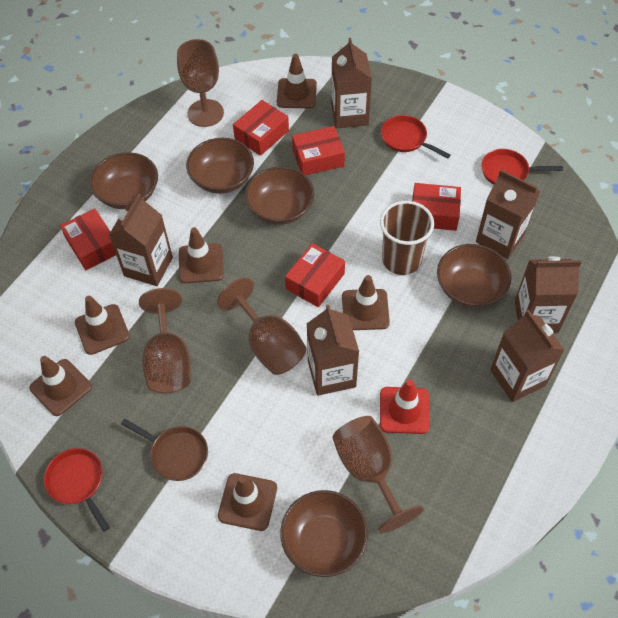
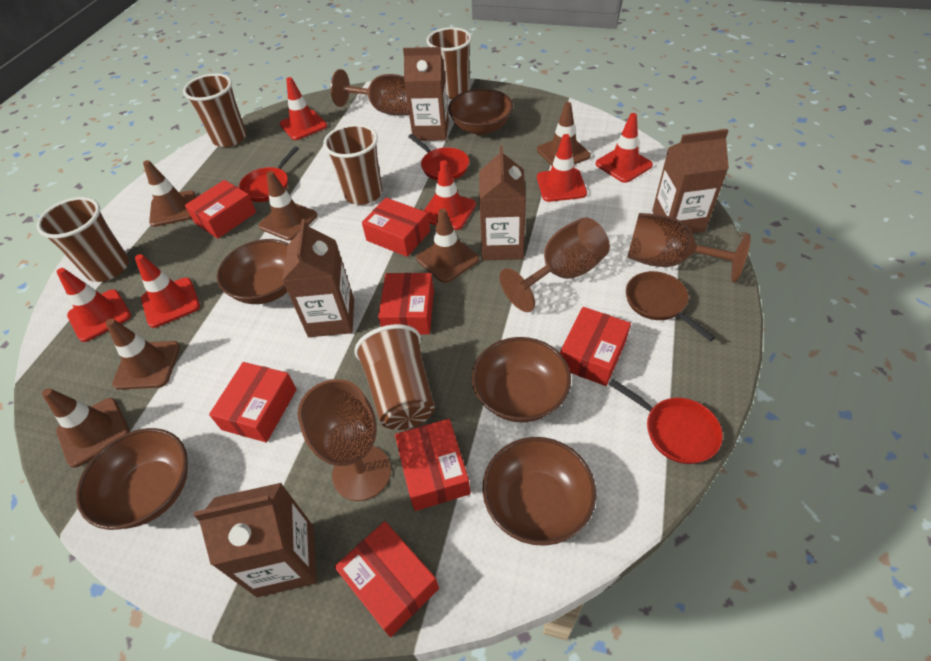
brown carton: [109,194,173,286] [307,305,359,396] [331,38,372,128] [476,170,540,259] [490,310,565,402] [515,256,581,333] = 6 -> [194,483,316,597] [282,219,354,337] [403,47,449,141] [479,146,526,261] [652,129,729,234] = 5
brown cup: [380,201,434,275] = 1 -> [36,197,129,282] [183,73,247,147] [323,124,382,205] [354,324,435,430] [426,27,472,99] = 5
red box: [60,208,116,270] [233,100,289,156] [285,243,345,307] [292,126,345,175] [412,183,461,231] = 5 -> [185,180,256,239] [209,362,297,443] [335,521,439,637] [362,198,430,257] [378,273,434,334] [395,419,471,511] [560,307,631,386] = 7
red traffic cone: [380,380,430,434] = 1 -> [56,268,131,342] [135,254,200,328] [280,77,327,140] [424,160,476,230] [537,134,587,202] [596,113,653,183] = 6

